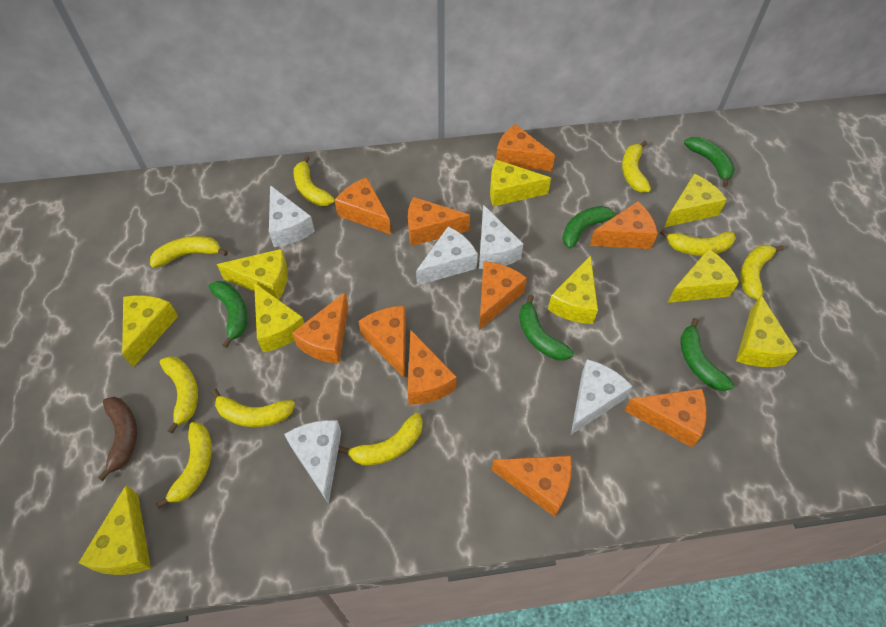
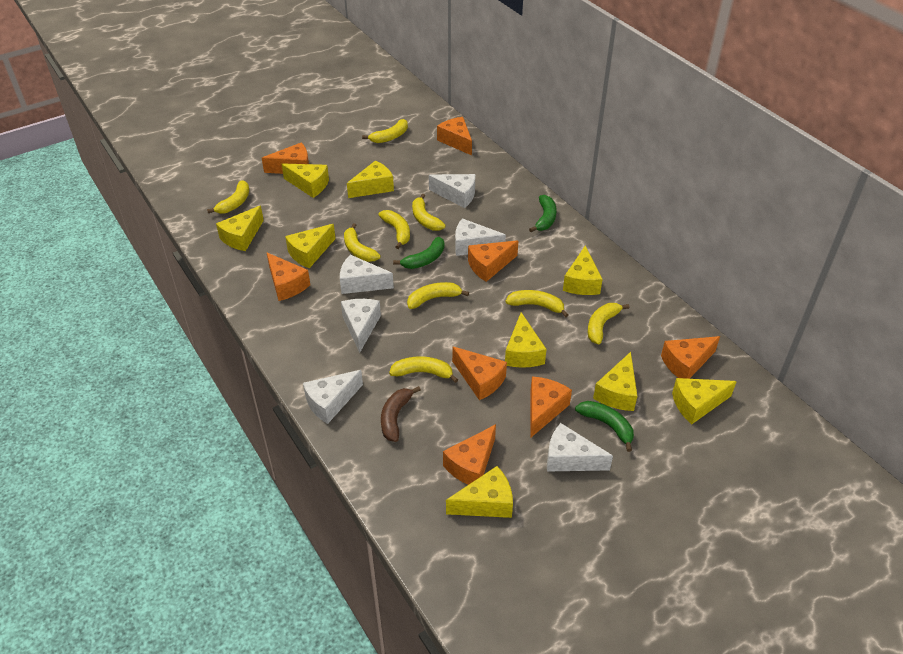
green banana: [209,281,247,348] [519,294,574,360] [562,206,619,249] [680,318,734,391] [684,137,735,187] = 5 -> [393,237,445,269] [529,195,557,232] [575,401,634,452] = 3
orange cheese: [292,292,349,364] [335,177,391,234] [358,306,406,378] [408,197,470,246] [408,329,457,405] [479,261,527,330] [492,455,572,517] [496,124,555,172] [590,201,658,249] [625,389,707,447] = 10 -> [262,142,309,174] [266,252,310,301] [437,117,472,155] [443,424,496,485] [452,346,507,400] [468,240,518,282] [530,376,572,438] [661,336,720,379] = 8
white cheese: [269,185,315,247] [284,420,341,504] [416,227,478,286] [479,205,523,269] [571,359,632,435] = 5 -> [303,370,363,424] [340,255,394,294] [341,299,381,353] [429,174,475,208] [455,218,506,256] [547,423,613,472] = 6

